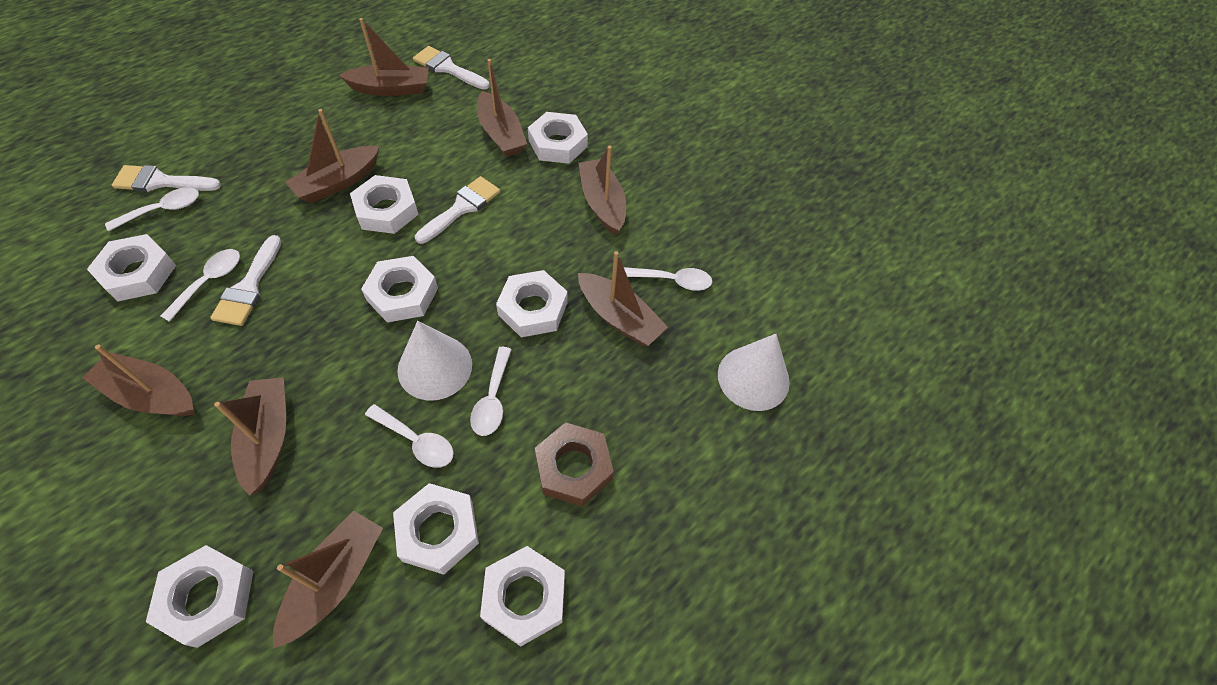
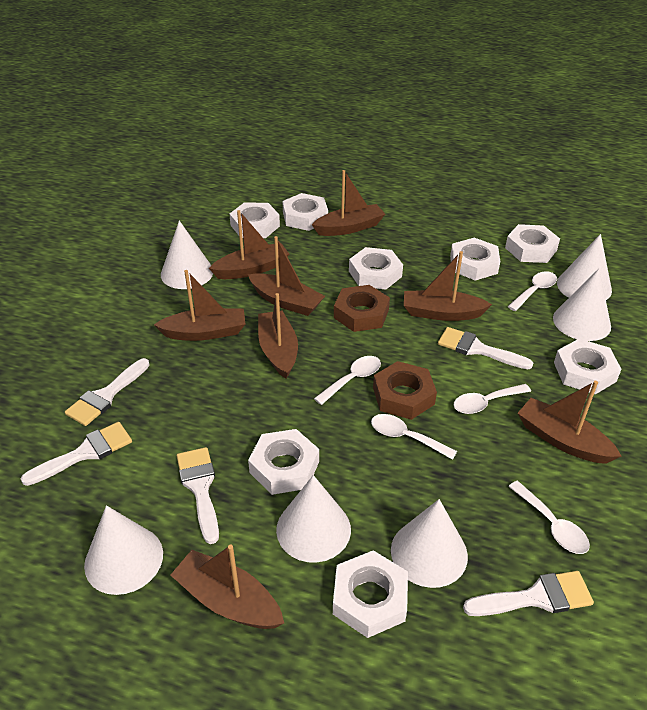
brown nut: [535,422,614,507] = 1 -> [334,285,390,332] [373,361,437,420] = 2
white brush: [112,165,221,192] [210,235,282,326] [413,46,490,90] [415,176,500,244] = 4 -> [21,422,132,486] [65,358,150,426] [177,447,219,544] [438,327,533,369] [463,571,594,616] = 5
white cone: [397,321,472,400] [718,334,790,411] = 2 -> [84,505,163,595] [161,221,213,289] [276,475,351,562] [391,499,468,588] [553,269,611,341] [557,234,612,300] = 6

